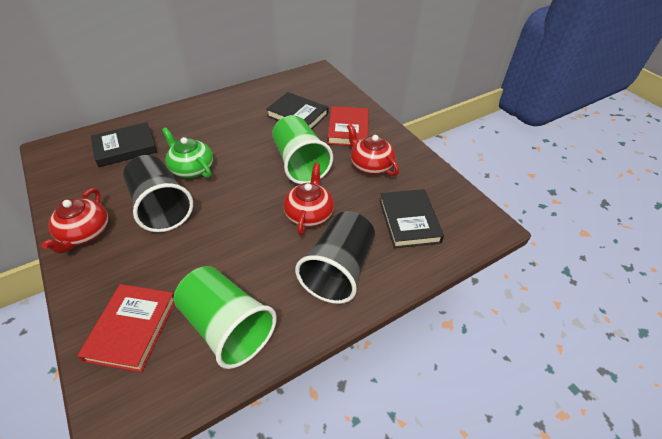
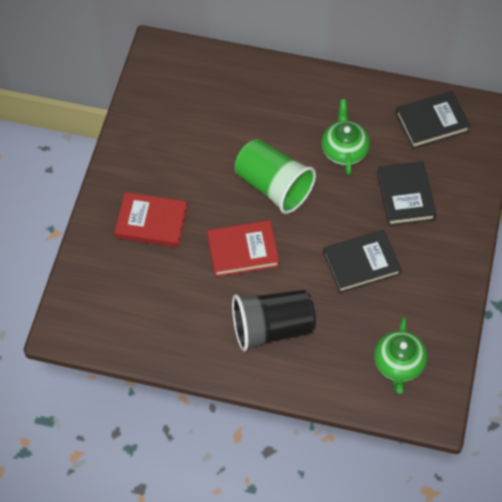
black cup: [123,155,193,232] [295,211,375,304] = 2 -> [232,290,316,351] = 1
green cup: [174,266,277,369] [272,115,333,184] = 2 -> [235,139,316,214] = 1
green teapot: [162,127,213,178] = 1 -> [321,99,370,175] [374,317,427,394] = 2
red teapot: [41,188,108,254] [283,163,334,235] [347,124,399,176] = 3 -> none = 0

